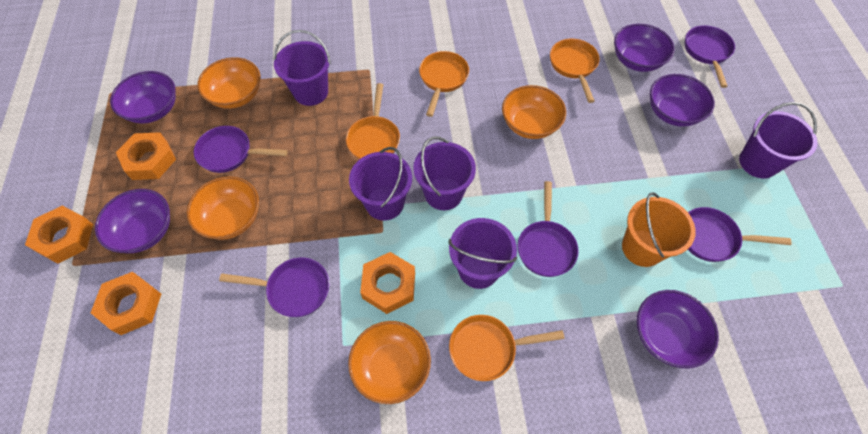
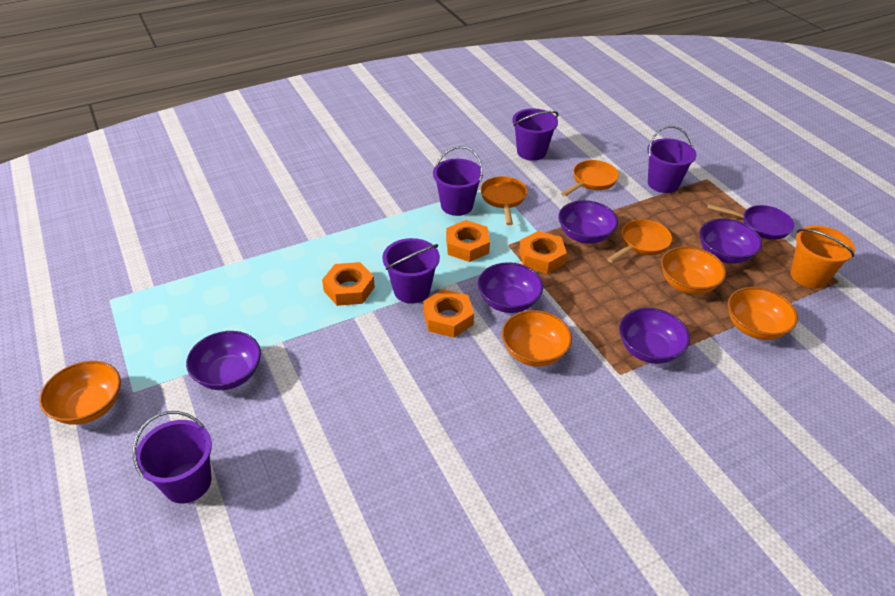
orange pan: [346,83,400,160] [419,51,469,117] [449,315,565,381] [550,39,600,103] = 4 -> [480,176,527,225] [561,160,619,197] [607,219,672,263] = 3
purple pan: [194,126,288,173] [219,258,330,317] [517,181,579,277] [684,25,735,88] [688,207,791,262] = 5 -> [707,204,794,240] = 1

